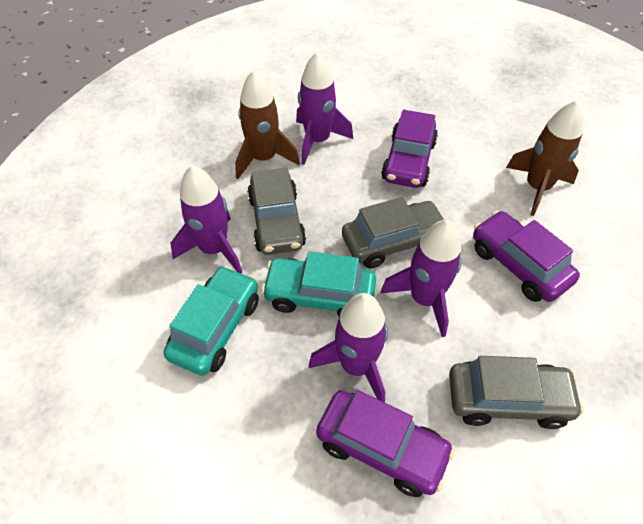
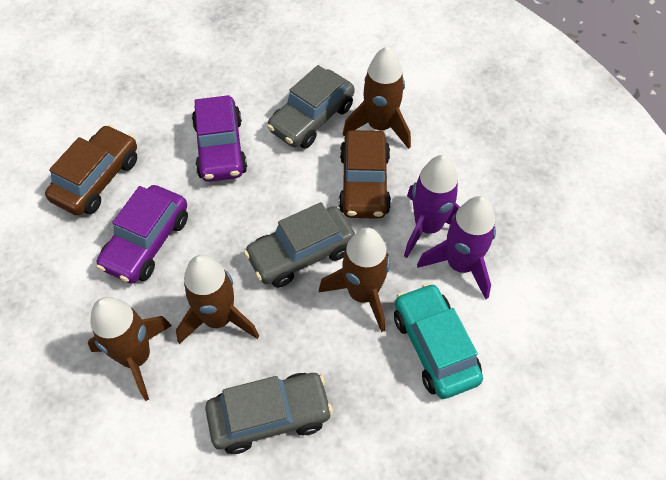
brown car: none = 0 -> [45,125,137,215] [339,130,391,219] = 2
brown rocket: [235,70,300,179] [506,100,584,216] = 2 -> [88,297,172,401] [176,255,259,344] [318,228,390,332] [343,46,411,149] = 4
purple car: [316,390,455,497] [381,110,438,188] [473,211,580,302] = 3 -> [96,185,188,284] [192,95,247,182] = 2
purple rocket: [171,165,242,274] [296,52,353,165] [309,293,388,402] [380,219,462,337] = 4 -> [404,155,460,258] [417,196,496,299] = 2
turquoise car: [163,266,259,376] [261,252,376,317] = 2 -> [394,283,483,399] = 1

